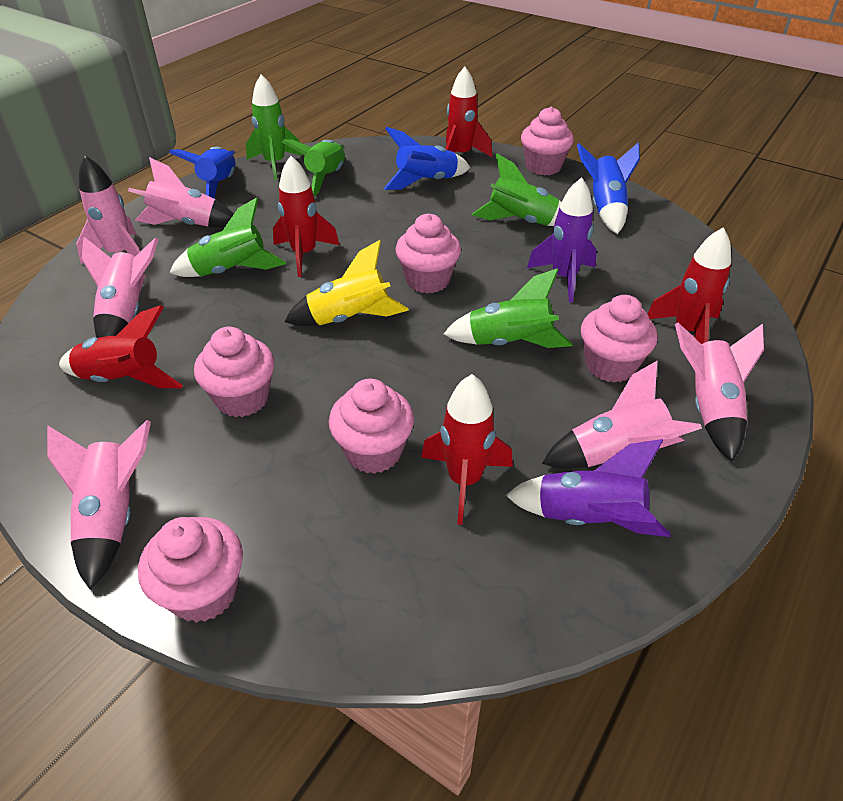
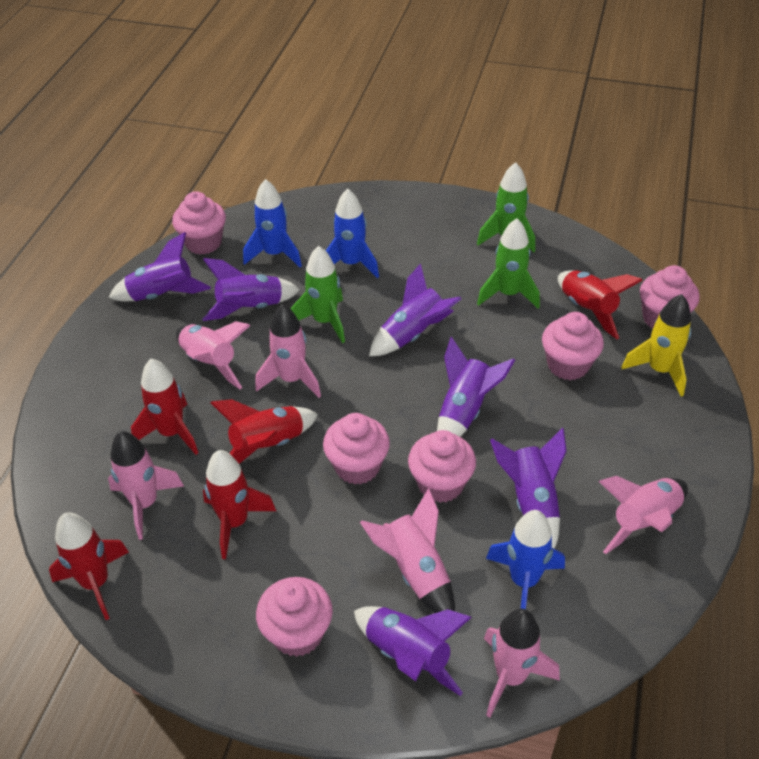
green rocket: [169,197,286,277] [246,74,303,180] [282,139,345,197] [444,268,573,348] [472,153,561,226] = 5 -> [290,246,345,343] [477,162,535,253] [477,218,540,309] = 3
purple rocket: [506,439,671,537] [527,177,597,302] = 2 -> [109,232,211,302] [202,258,300,321] [354,606,472,696] [369,263,461,356] [437,337,515,437] [490,428,567,549] = 6

